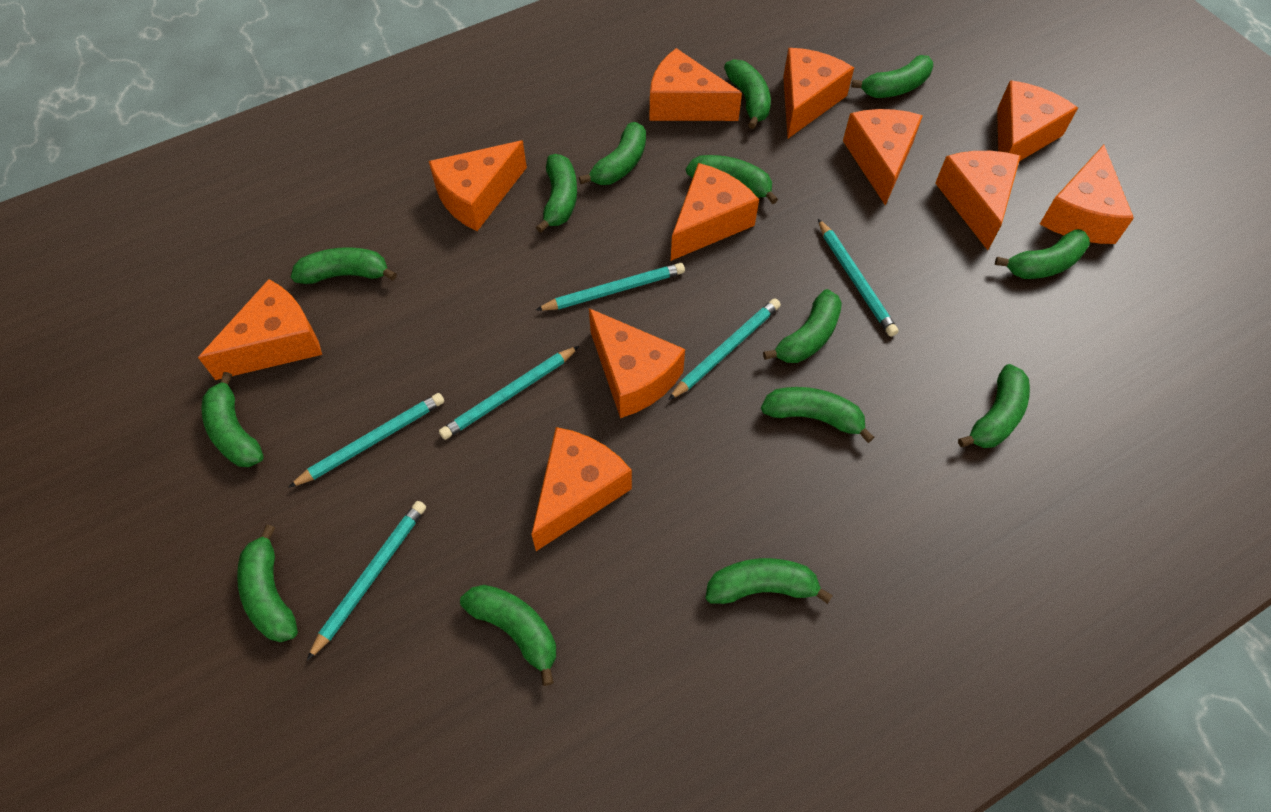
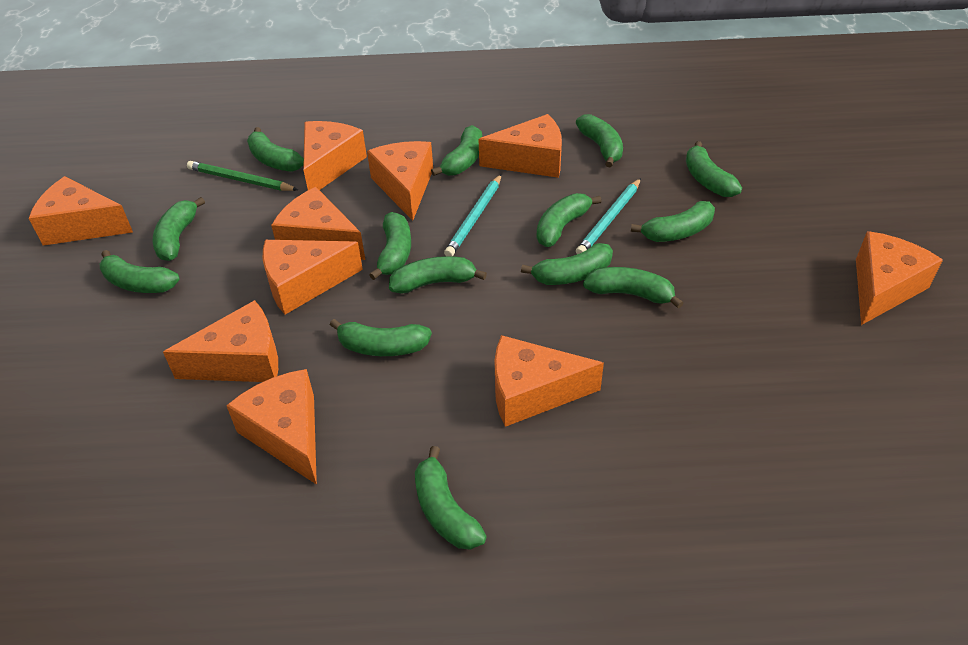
green pencil: none = 0 -> [187,161,298,191] = 1
orange cheese: [198,279,322,380] [429,141,527,231] [531,427,632,551] [589,308,685,418] [649,48,742,121] [671,163,759,261] [783,48,854,138] [843,109,923,206] [935,151,1021,250] [997,80,1078,161] [1040,145,1134,244] = 11 -> [28,176,133,246] [163,300,278,382] [226,369,317,485] [263,240,363,314] [271,187,365,260] [303,121,367,190] [367,141,433,221] [478,114,562,178] [495,335,604,427] [856,231,943,325] = 10
turquoise pencil: [288,393,444,488] [307,501,426,661] [439,346,579,440] [536,263,685,311] [668,299,781,400] [818,219,898,337] = 6 -> [444,174,502,257] [576,178,641,254] = 2

